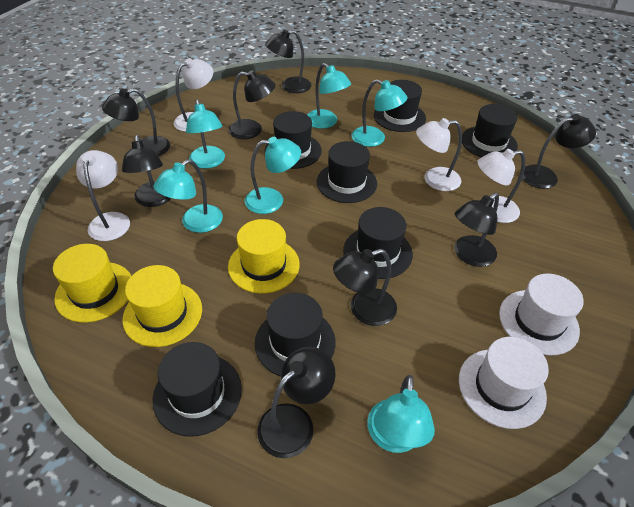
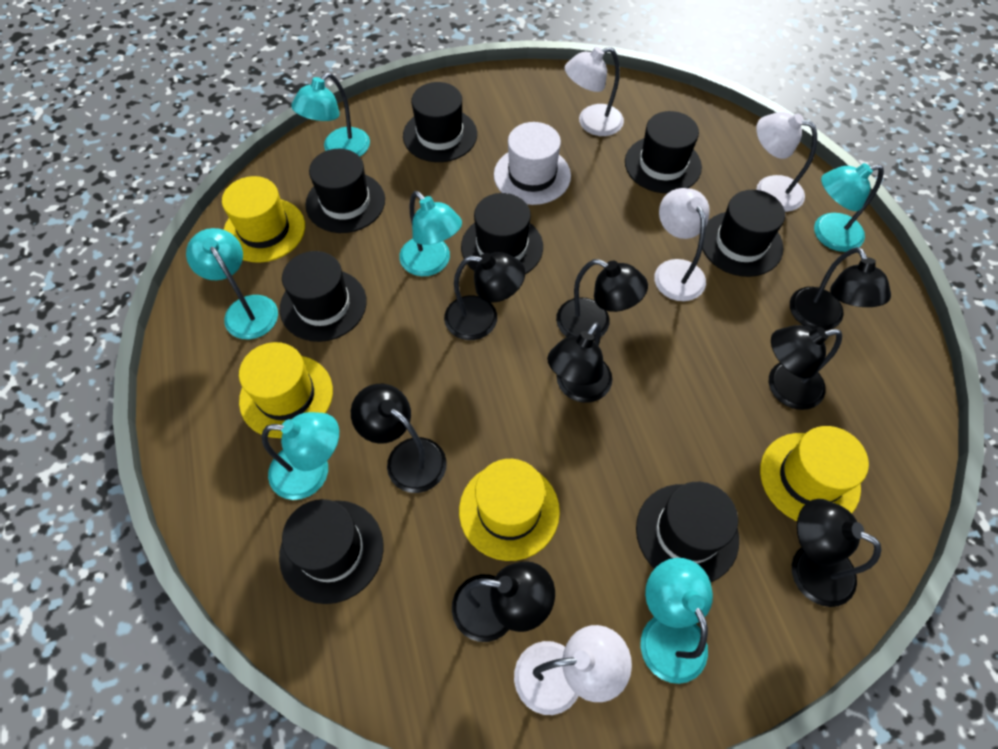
black hat: [153,342,242,437] [255,293,336,377] [265,111,322,169] [317,141,377,203] [343,207,413,279] [374,80,426,132] [462,104,518,157] = 7 -> [279,499,384,604] [280,251,367,342] [305,149,385,233] [403,82,477,162] [461,193,543,274] [625,111,702,193] [636,482,739,582] [702,190,785,277] = 8
white hat: [459,337,549,429] [499,274,584,355] = 2 -> [494,122,571,205] = 1
yellow hat: [53,244,131,323] [122,265,202,347] [228,219,300,293] = 3 -> [222,176,305,263] [239,342,333,438] [459,459,560,561] [760,426,869,521] = 4

